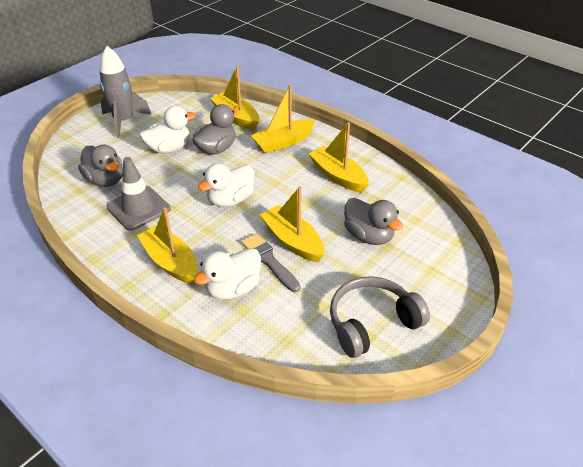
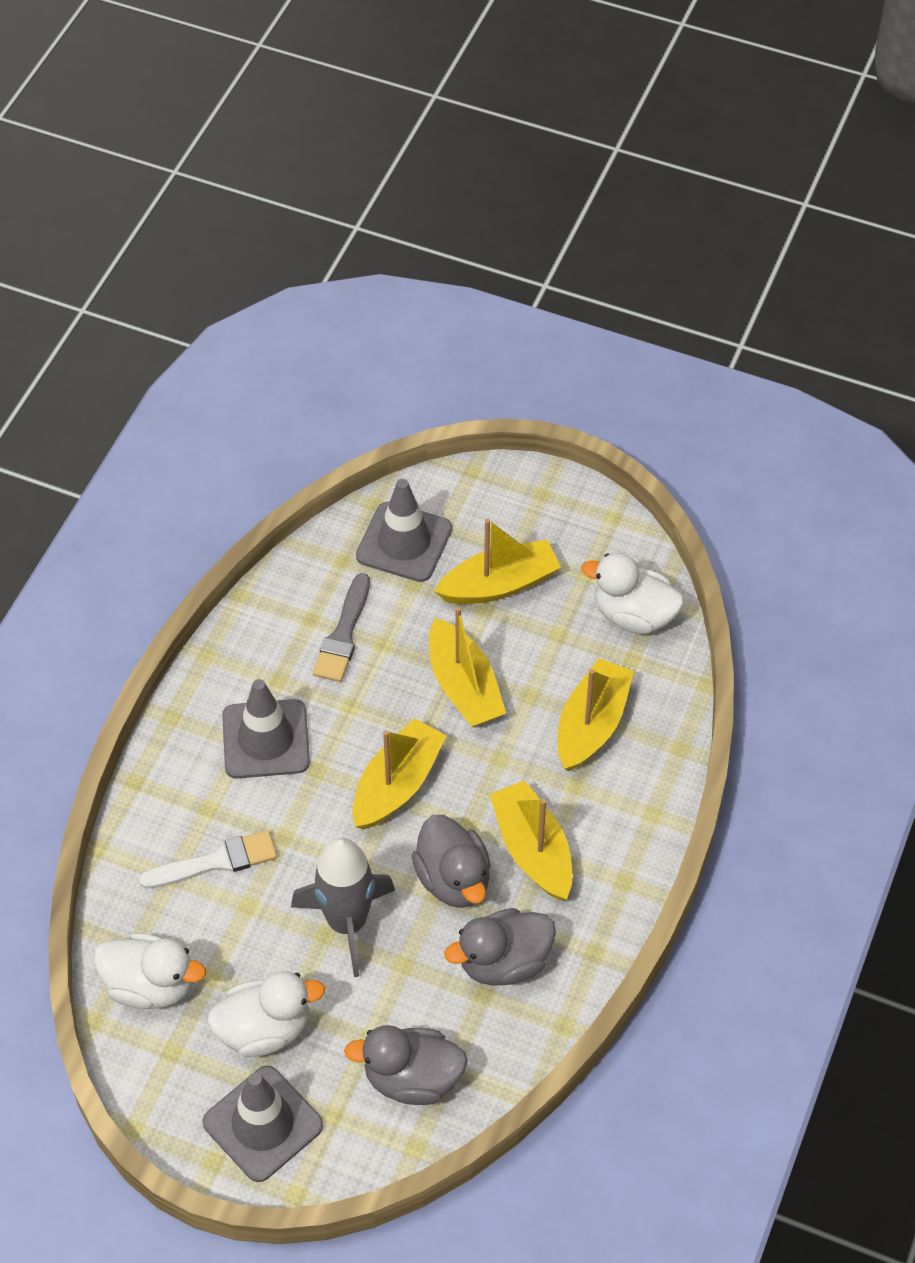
grey headphones: [330,276,430,358] = 1 -> none = 0
grey traffic cone: [106,157,171,230] = 1 -> [203,1066,323,1182] [222,679,310,779] [356,479,452,582] = 3
white brush: none = 0 -> [139,830,277,889] = 1

